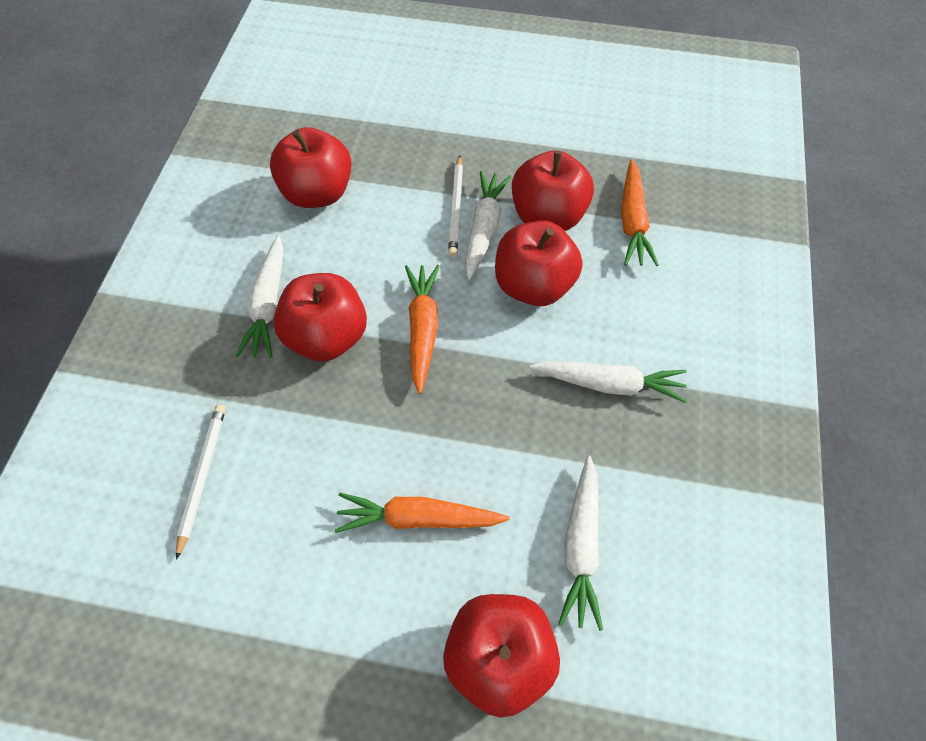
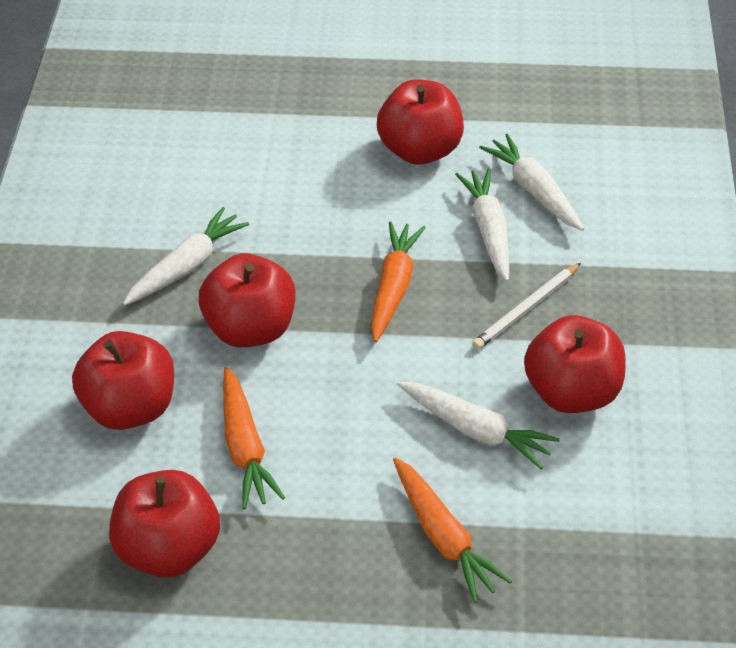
white pencil: [176,404,226,560] [448,155,463,257] = 2 -> [472,263,581,350] = 1

